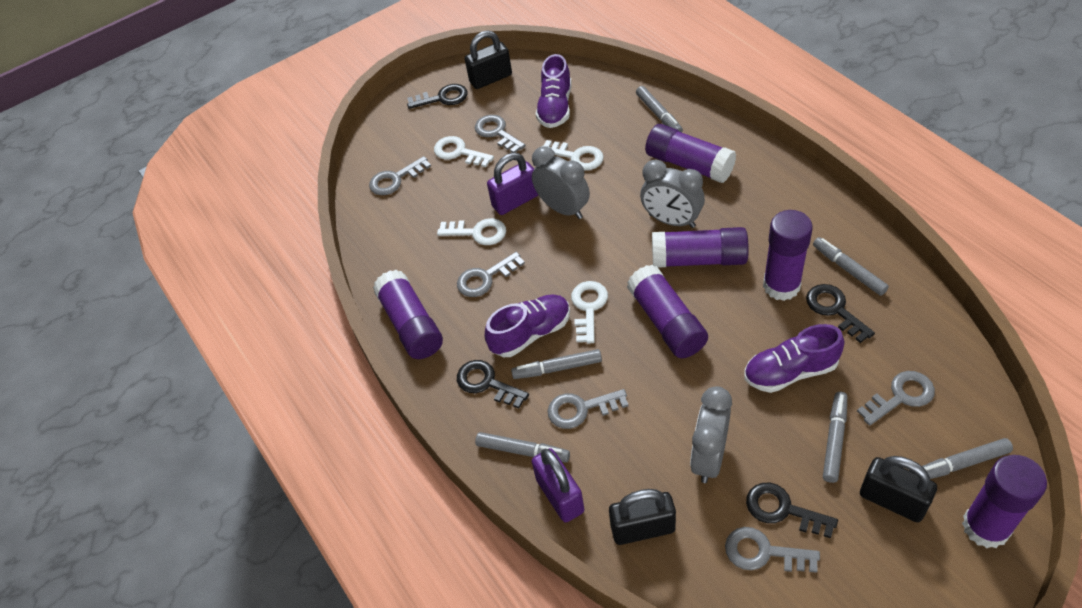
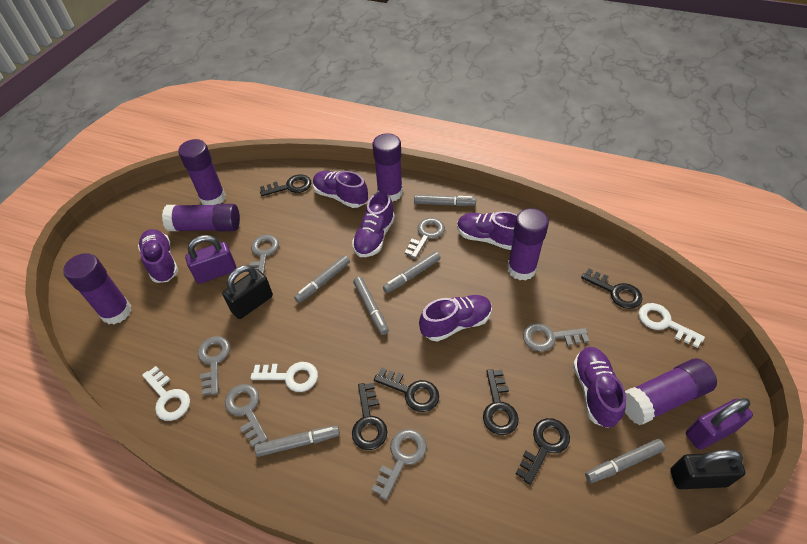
black key: [407,84,468,109] [457,360,529,409] [746,483,838,538] [806,284,875,343] = 4 -> [260,174,311,196] [352,383,387,450] [374,368,439,412] [483,369,519,435] [515,418,570,485] [581,269,642,309] = 6
black padlock: [465,30,512,89] [609,489,676,545] [860,456,937,522] = 3 -> [222,265,273,319] [670,450,745,489] = 2
grey clock: [532,146,590,219] [640,160,705,228] [690,386,732,483] = 3 -> none = 0
purple shoe: [485,294,570,357] [536,54,572,128] [744,324,844,393] = 3 -> [138,229,178,283] [313,171,368,208] [352,191,395,257] [419,295,492,342] [457,211,517,250] [573,347,626,428] = 6
white key: [434,136,494,167] [437,218,506,245] [541,140,604,170] [571,281,608,343] = 4 -> [142,366,190,421] [251,362,318,392] [638,303,705,348] = 3

